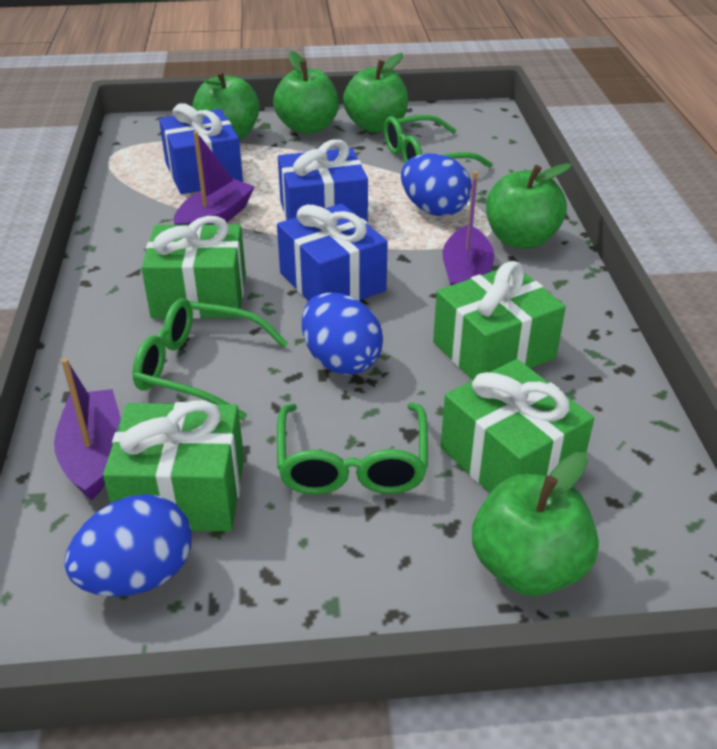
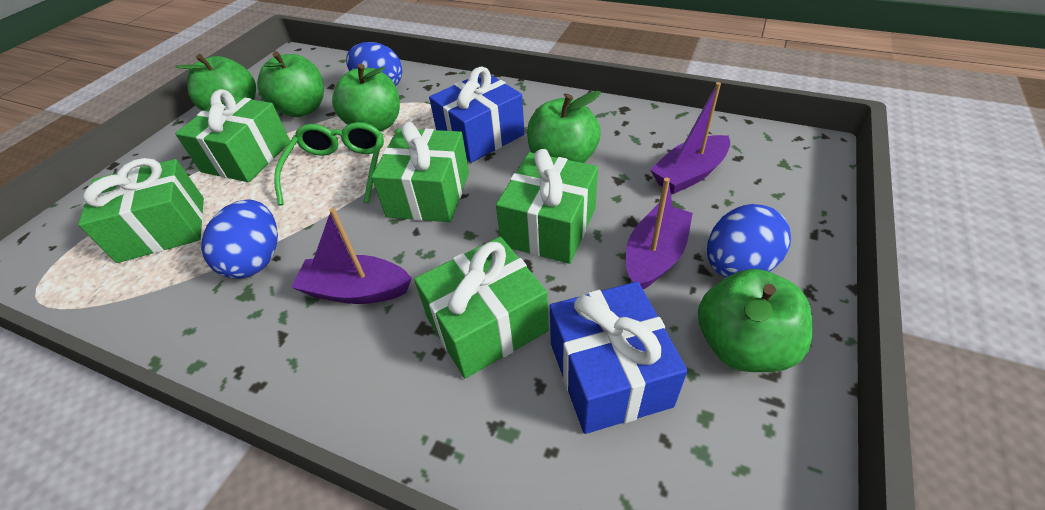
blue gift: [159,103,243,194] [277,203,388,301] [278,139,368,223] = 3 -> [429,67,525,163] [550,281,688,434] = 2
green gift: [103,400,244,531] [141,216,246,319] [433,261,566,380] [441,359,594,493] = 4 -> [78,158,204,263] [175,89,290,182] [371,122,469,222] [414,237,549,378] [496,149,598,264] = 5
green glasses: [132,298,288,420] [277,403,428,495] [384,115,493,168] = 3 -> [274,122,384,206] = 1

